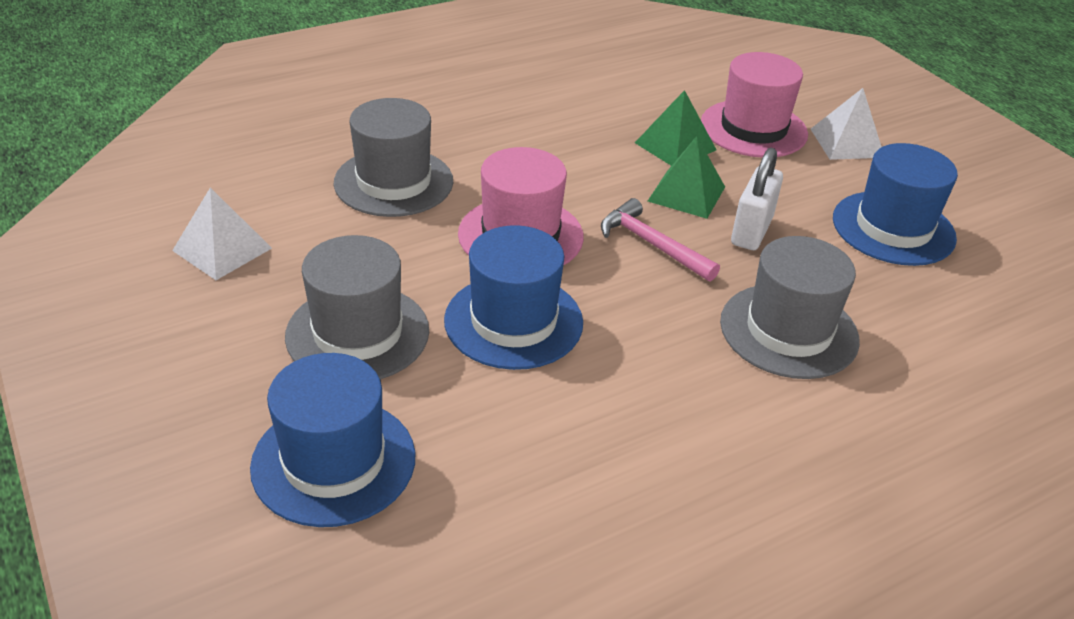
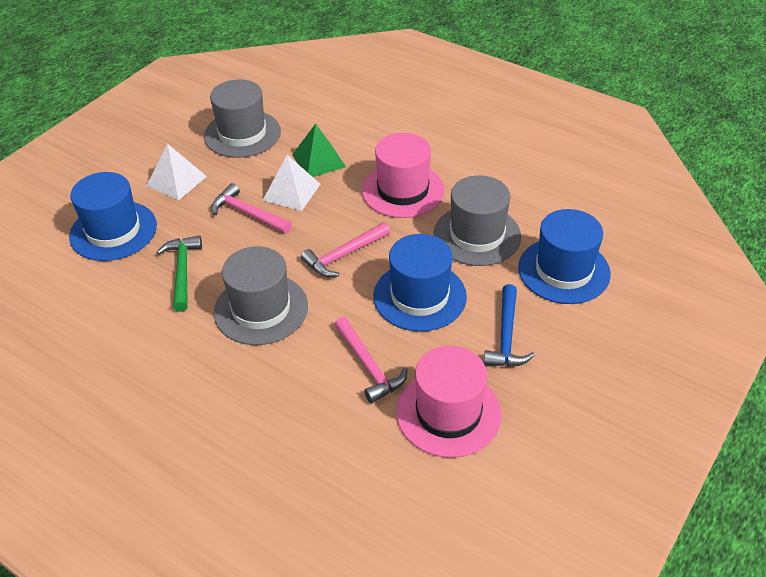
blue hammer: none = 0 -> [484,284,535,367] = 1
green hammer: none = 0 -> [156,235,202,312] = 1
green pyramid: [635,90,717,166] [648,136,725,219] = 2 -> [292,124,346,177] = 1
pink hammer: [601,198,720,282] = 1 -> [212,183,292,234] [301,222,391,277] [334,317,408,403] = 3
white padlock: [731,148,783,250] = 1 -> none = 0

